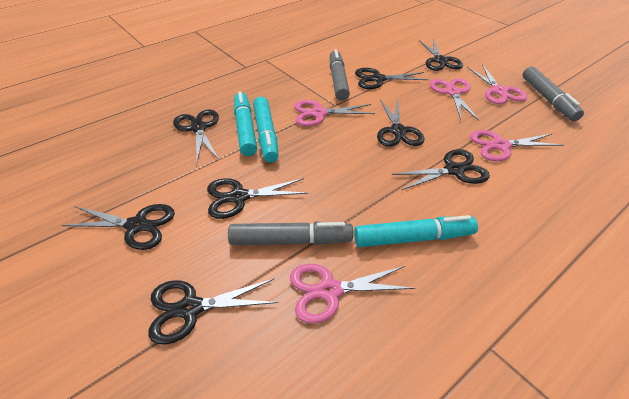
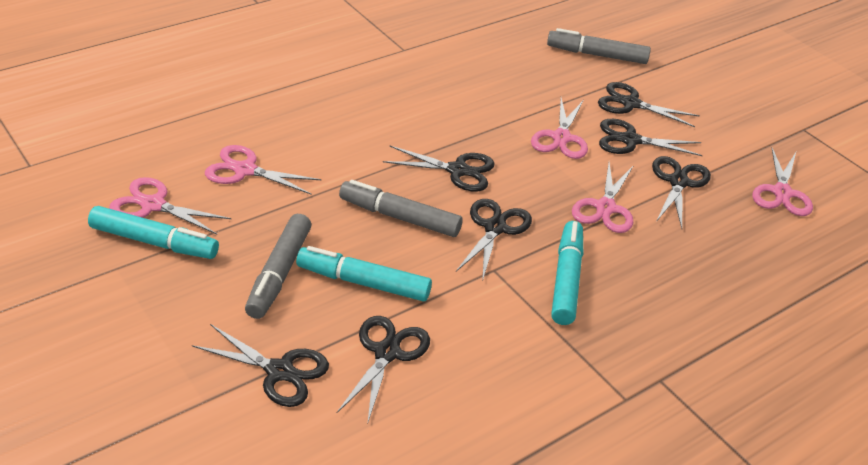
black scissors: [62,204,175,250] [148,279,279,345] [173,109,219,162] [207,178,308,219] [355,68,429,89] [377,99,425,147] [392,149,490,190] [419,39,463,71] = 8 -> [192,324,329,407] [337,316,430,425] [383,146,495,192] [456,199,532,282] [598,82,700,127] [599,119,703,156] [652,156,711,228] = 7

